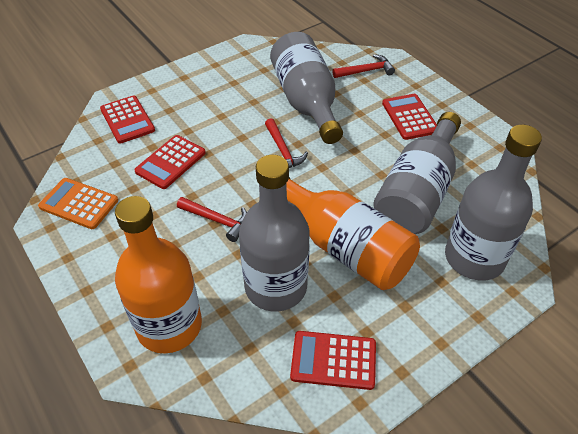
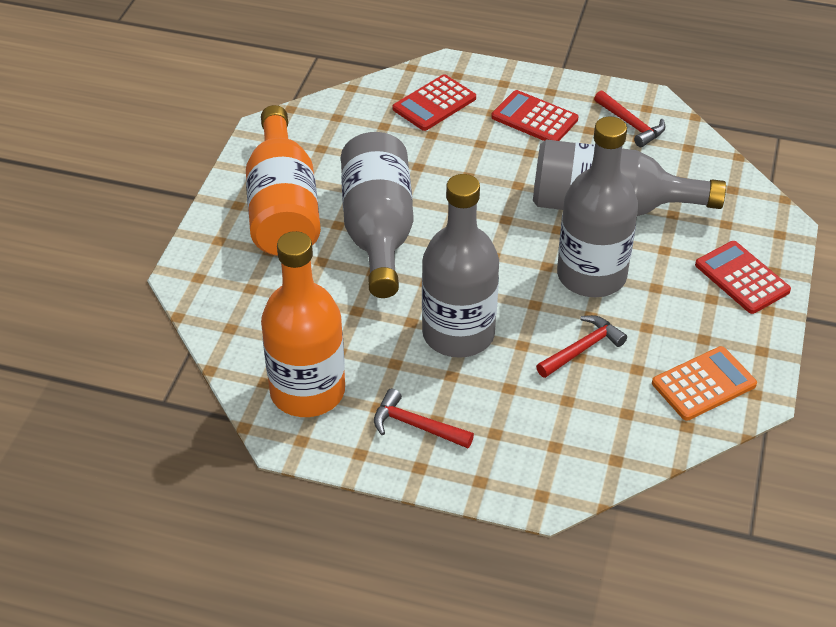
red calculator: [100,95,155,144] [134,135,206,189] [290,331,376,390] [382,94,437,140] = 4 -> [393,74,476,131] [491,90,578,141] [695,241,791,314] = 3

